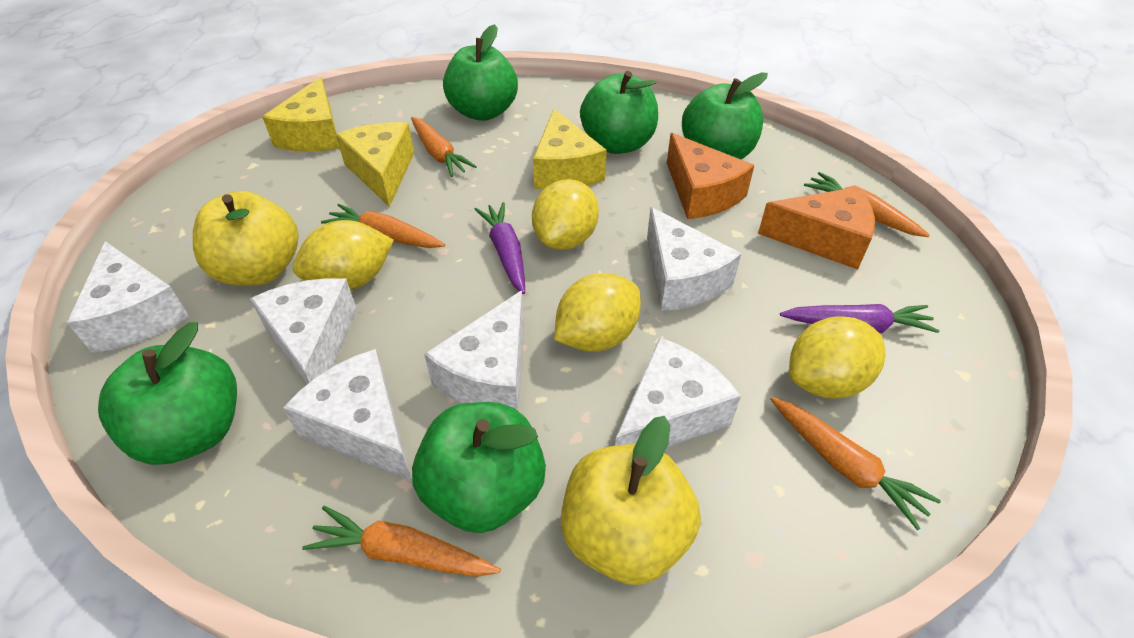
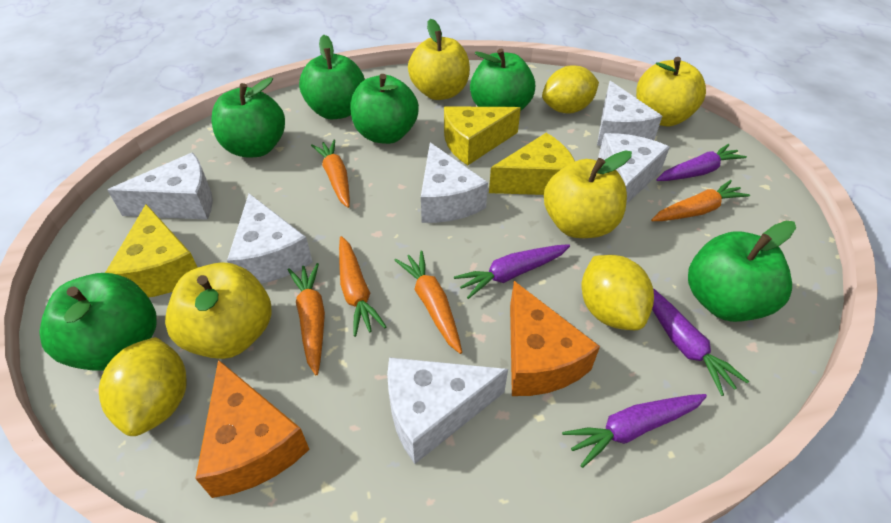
green apple: [98,322,237,465] [412,402,546,533] [443,24,518,121] [580,71,658,154] [682,72,768,159] = 5 -> [39,273,157,371] [211,77,285,157] [299,35,365,119] [350,74,419,144] [470,49,535,111] [688,221,796,322] = 6
purple carrot: [474,202,525,294] [780,304,939,333] = 2 -> [454,244,570,299] [562,394,707,468] [652,288,749,396] [656,144,747,181] = 4
yellow apple: [193,191,298,286] [561,416,701,585] = 2 -> [165,262,271,359] [408,19,470,100] [544,150,632,238] [636,57,706,126] = 4
yellow lemon: [293,220,394,290] [532,179,599,250] [554,273,641,352] [789,316,886,399] = 4 -> [99,337,187,436] [542,65,599,113] [582,255,654,330] = 3

